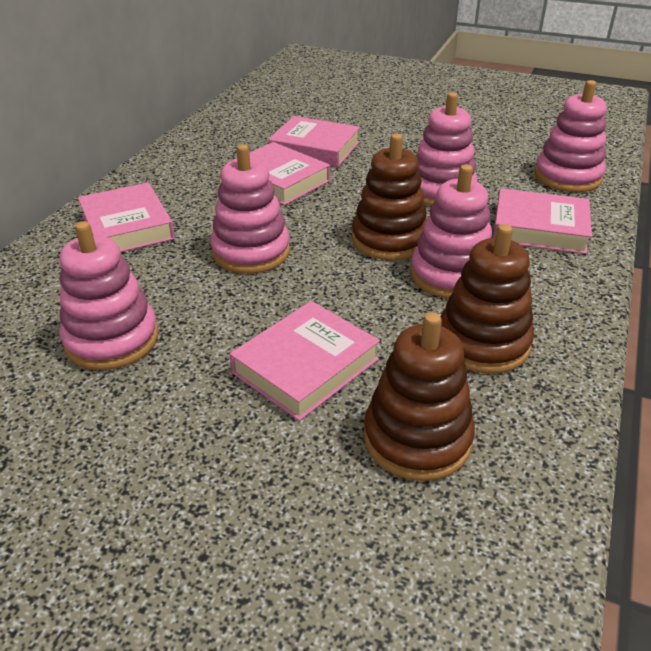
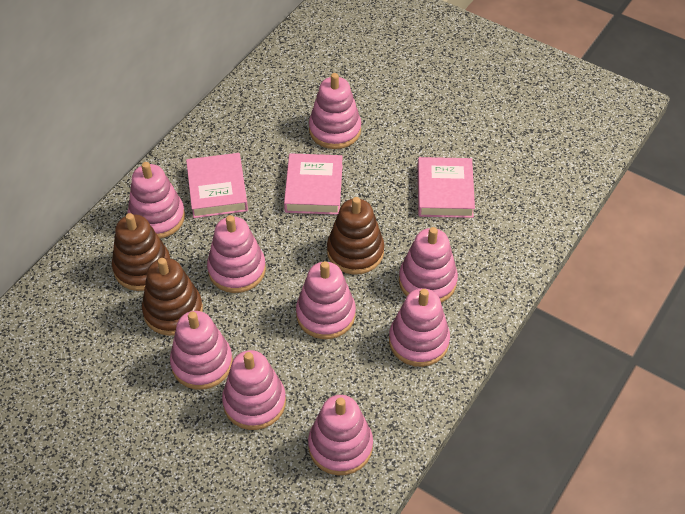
pink book: [78,182,175,252] [227,142,330,205] [230,301,380,421] [269,116,360,167] [493,188,592,254] = 5 -> [186,153,248,218] [284,153,343,215] [418,157,475,218] = 3
pink stacking toy: [60,221,158,370] [210,144,290,274] [410,164,492,299] [416,92,478,206] [534,80,607,192] = 5 -> [127,162,185,239] [170,311,233,390] [207,215,266,293] [222,350,286,430] [296,261,356,339] [308,395,373,475] [309,73,361,149] [389,288,450,367] [399,227,458,303] = 9

